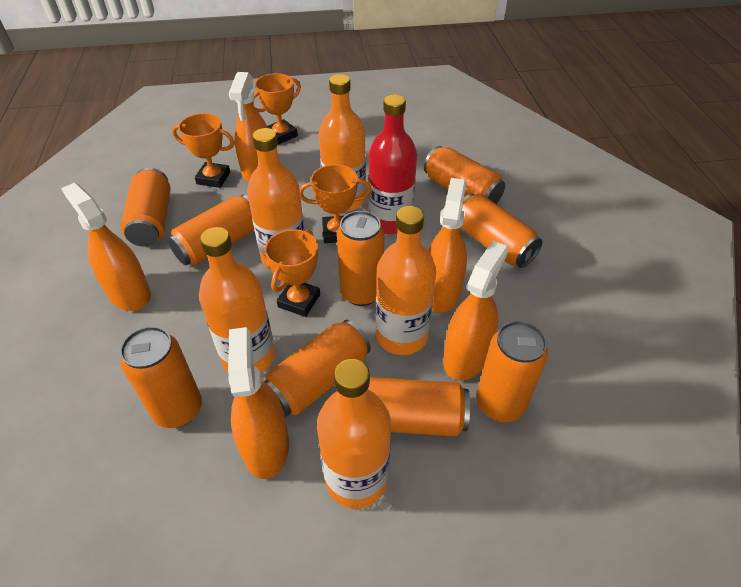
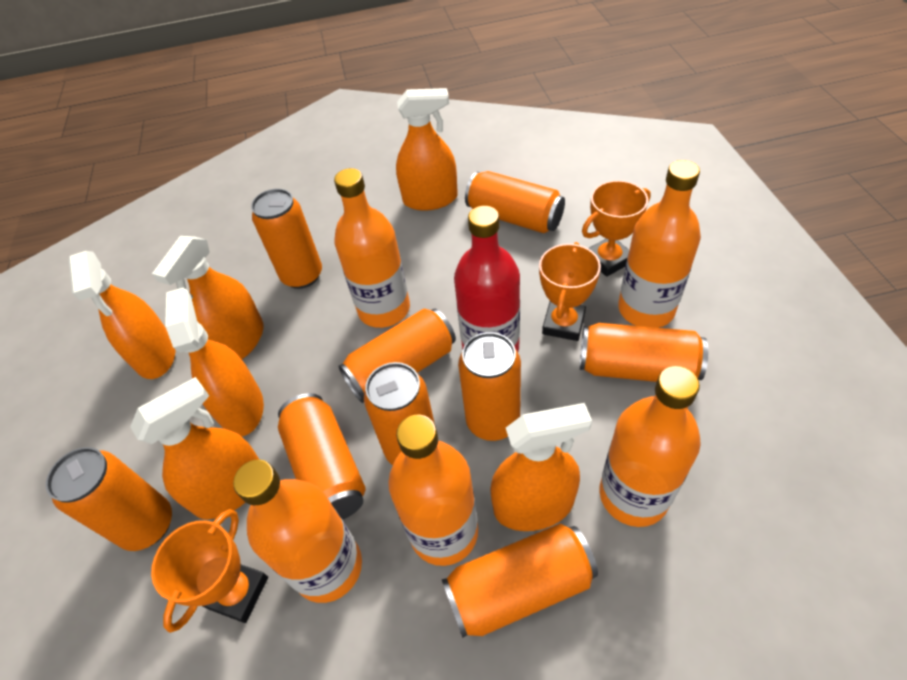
orange spray bottle: [61,182,151,311] [228,327,289,479] [229,72,267,181] [428,178,467,313] [443,241,508,380] = 5 -> [69,251,176,379] [130,377,260,519] [152,236,264,359] [165,288,264,437] [396,88,458,211] [490,403,592,531] = 6
orange trophy: [172,113,234,188] [253,73,301,145] [265,229,320,317] [300,164,371,243] = 4 -> [151,509,268,633] [539,242,601,341] [582,180,651,277] = 3

